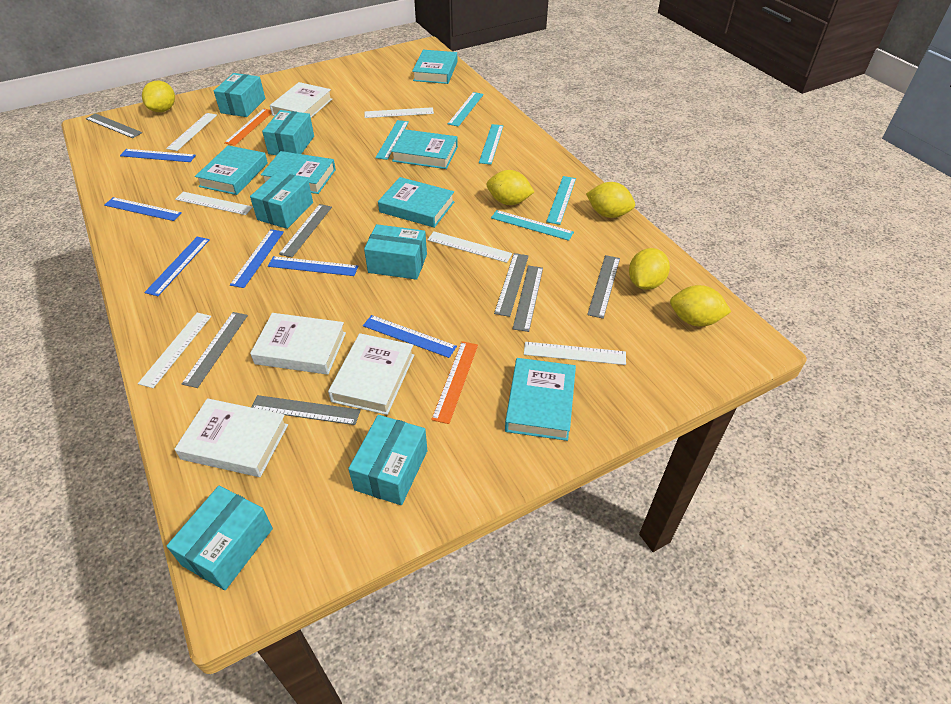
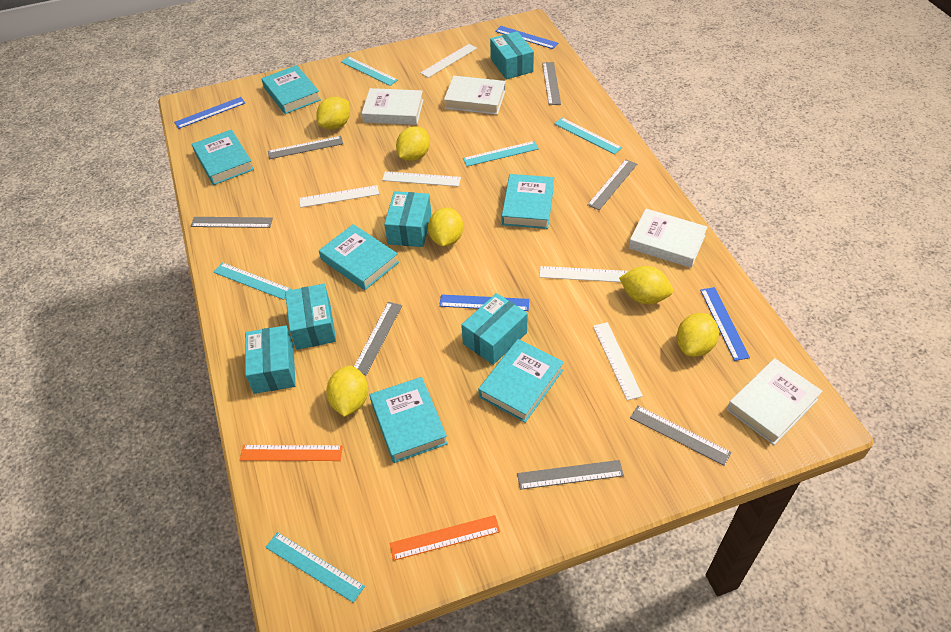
blue ruler: [104,197,182,221] [120,149,196,162] [144,237,210,296] [230,229,284,288] [268,256,358,276] [363,315,457,358] = 6 -> [174,97,245,129] [439,294,529,311] [495,26,558,49] [700,287,750,361] = 4
turquoise box: [167,486,273,590] [214,73,265,117] [250,171,313,229] [262,110,314,155] [348,415,427,505] [364,224,427,280] = 6 -> [245,325,296,394] [285,284,336,350] [384,191,431,247] [461,293,528,365] [490,31,534,80] = 5
white ruler: [138,312,211,388] [166,113,217,151] [175,192,253,215] [365,107,434,118] [427,231,512,263] [524,342,626,365] = 6 -> [299,185,379,208] [382,171,461,187] [420,44,477,78] [540,266,628,282] [593,322,643,400] = 5
yellow lemon: [142,81,175,112] [487,170,534,205] [586,182,635,218] [629,248,670,290] [670,285,731,327] = 5 -> [316,97,350,130] [326,366,368,417] [396,126,430,161] [428,207,463,246] [619,266,673,304] [677,313,719,357] = 6

